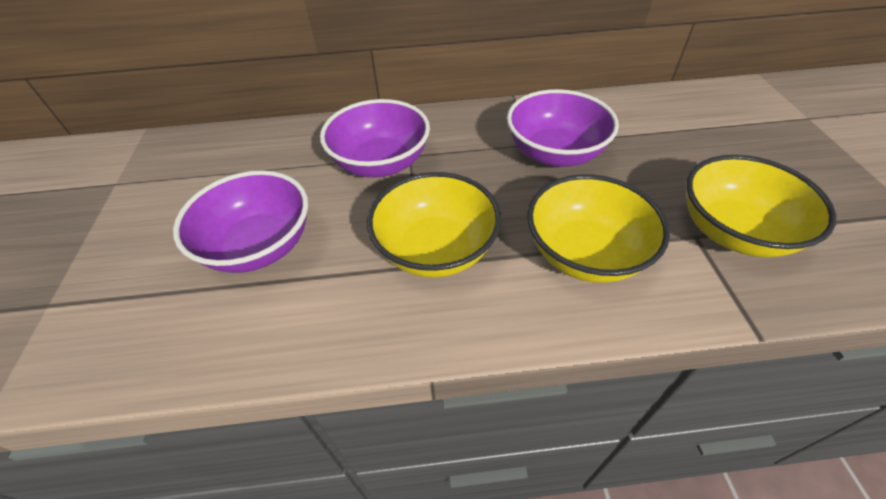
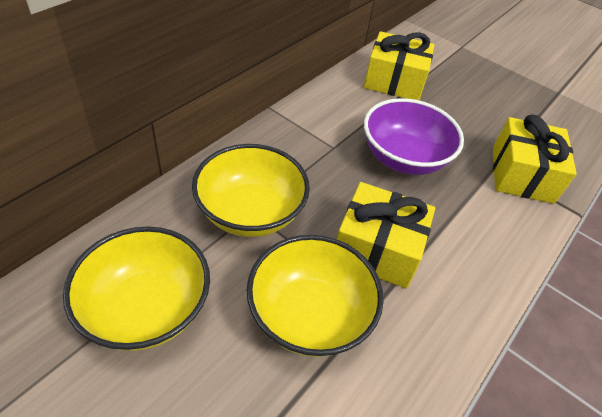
purple bowl: [173,170,308,273] [320,99,430,177] [507,89,619,167] = 3 -> [364,98,464,175] = 1
yellow gift: none = 0 -> [337,182,435,288] [364,31,434,100] [493,115,577,204] = 3

